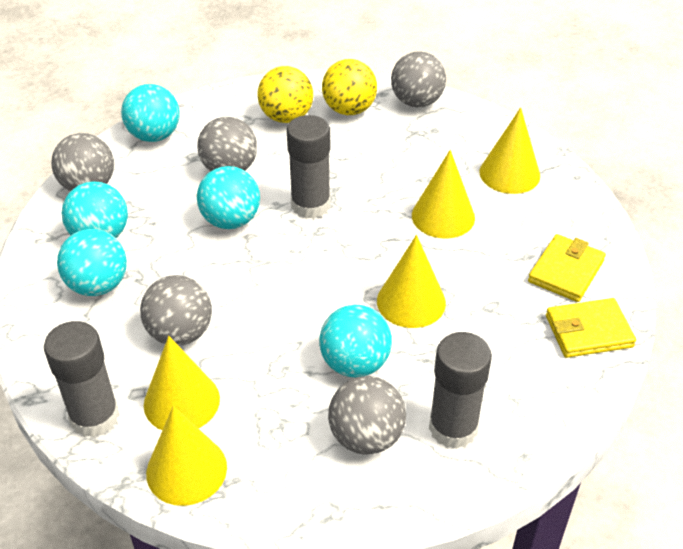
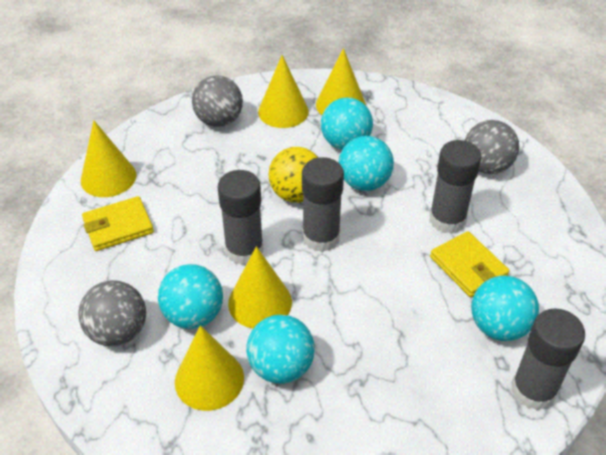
grey ball: [51,133,114,191] [140,275,212,346] [197,117,257,171] [328,376,406,455] [391,51,446,107] = 5 -> [78,280,146,346] [192,75,243,127] [465,120,519,174] = 3
grey glue stick: [44,321,120,438] [287,115,330,219] [429,332,492,449] = 3 -> [218,170,264,265] [302,157,344,252] [429,140,482,234] [511,308,585,411] = 4
yellow ball: [258,66,313,123] [322,59,377,115] = 2 -> [268,147,318,203] = 1

